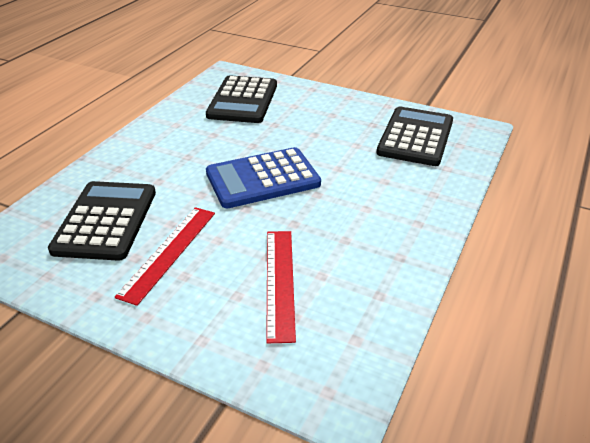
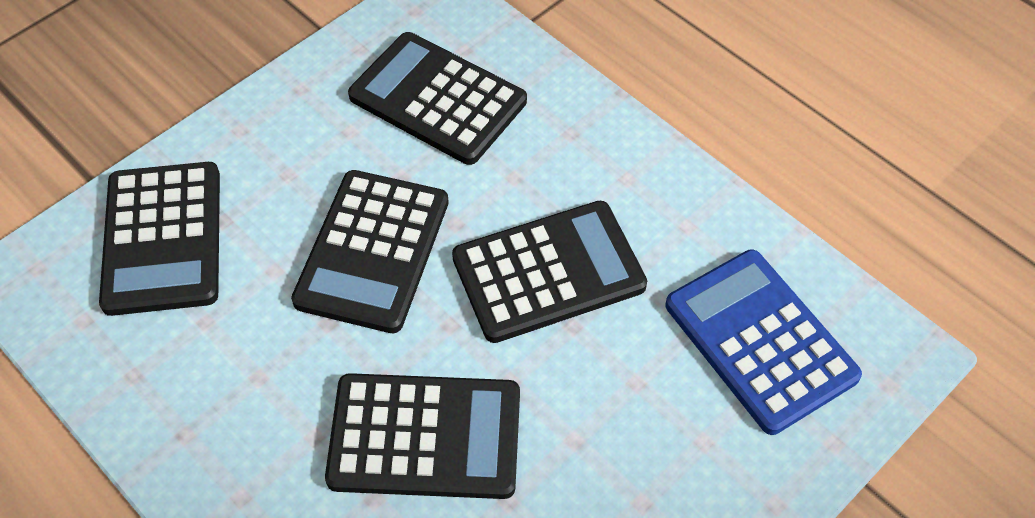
black calculator: [48,181,156,261] [206,75,277,123] [376,107,453,166] = 3 -> [99,162,220,316] [291,170,449,333] [325,373,520,499] [348,32,527,165] [452,201,647,343] = 5
red ruler: [115,207,215,306] [266,231,296,343] = 2 -> none = 0

